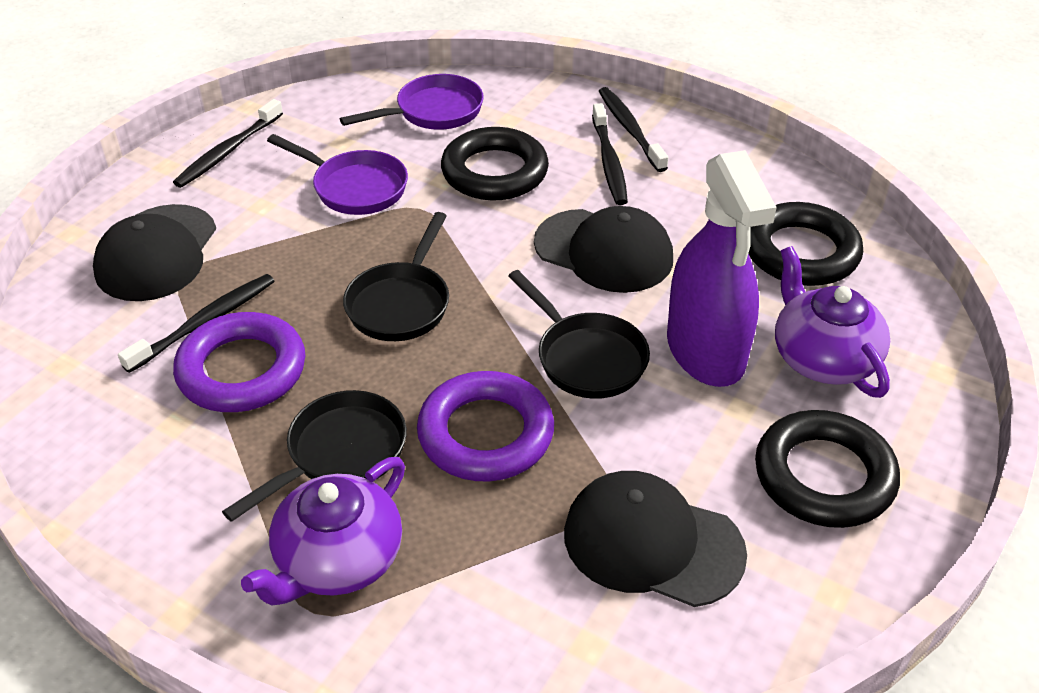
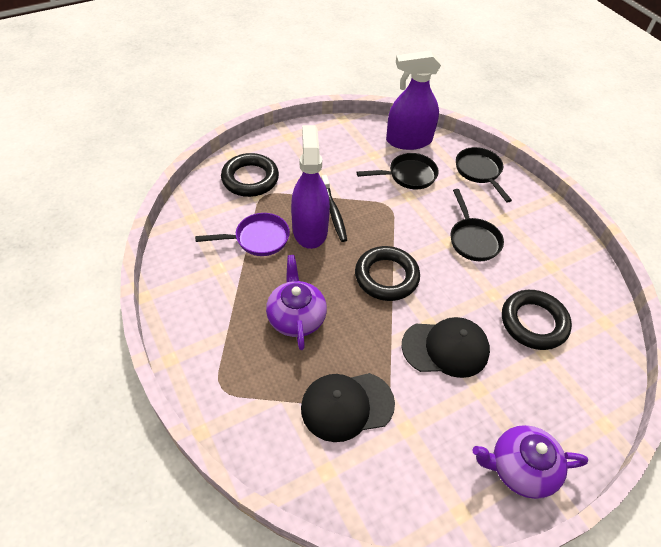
black cap: [93,204,216,301] [534,206,673,293] [564,471,747,607] = 3 -> [301,373,395,442] [402,317,490,378] = 2
black toothbrush: [118,274,274,373] [173,99,283,188] [592,103,628,205] [599,87,669,172] = 4 -> [321,175,347,242] = 1
purple pan: [267,134,408,215] [340,74,484,130] = 2 -> [195,213,290,256] = 1
purple ring: [173,312,305,412] [417,371,554,482] = 2 -> none = 0
purple spray bottle: [667,150,777,387] = 1 -> [291,125,330,249] [386,51,441,150] = 2

